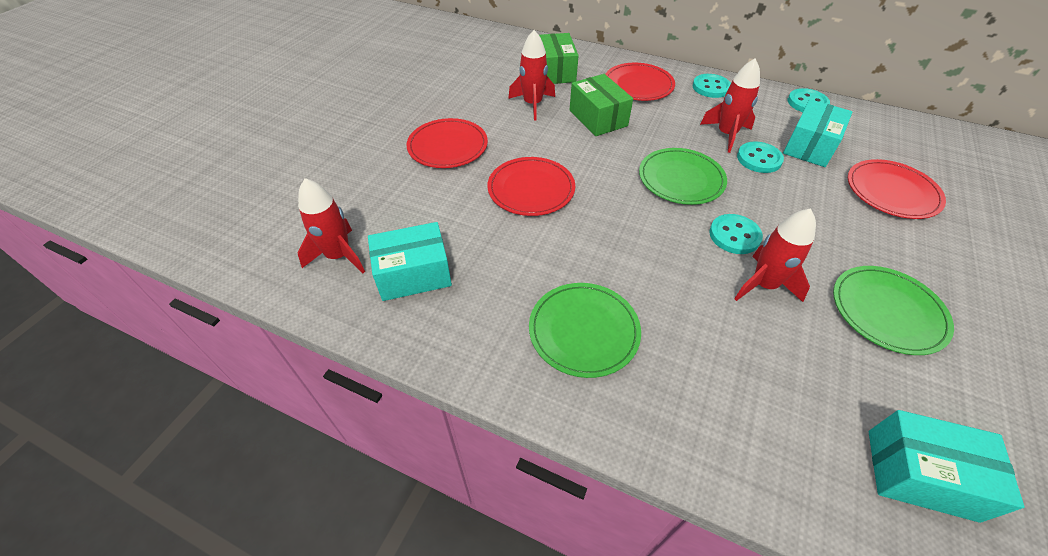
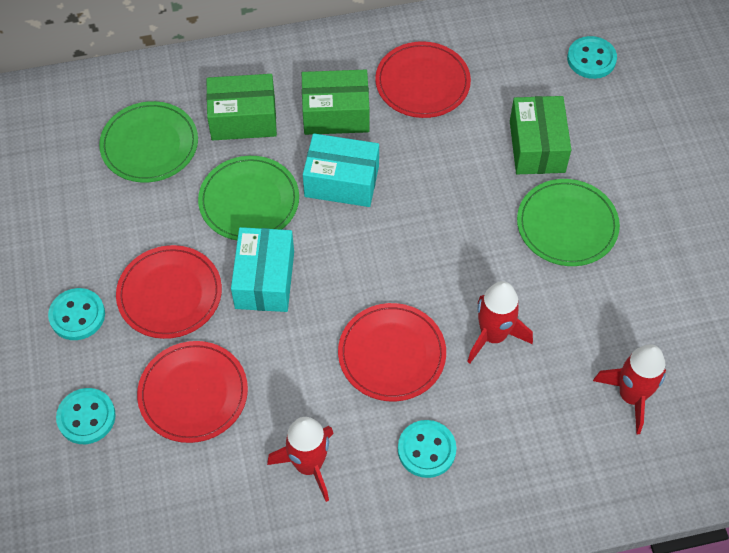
green box: [539,33,579,84] [570,74,633,136] = 2 -> [206,74,277,140] [302,70,370,135] [510,96,571,174] = 3
red rocket: [297,178,365,273] [508,30,555,120] [700,58,760,153] [734,208,816,302] = 4 -> [267,417,334,502] [467,281,533,364] [593,344,666,434] = 3
turquoise box: [368,222,452,301] [783,99,852,167] [869,410,1024,523] = 3 -> [231,227,294,312] [303,133,379,207] = 2

